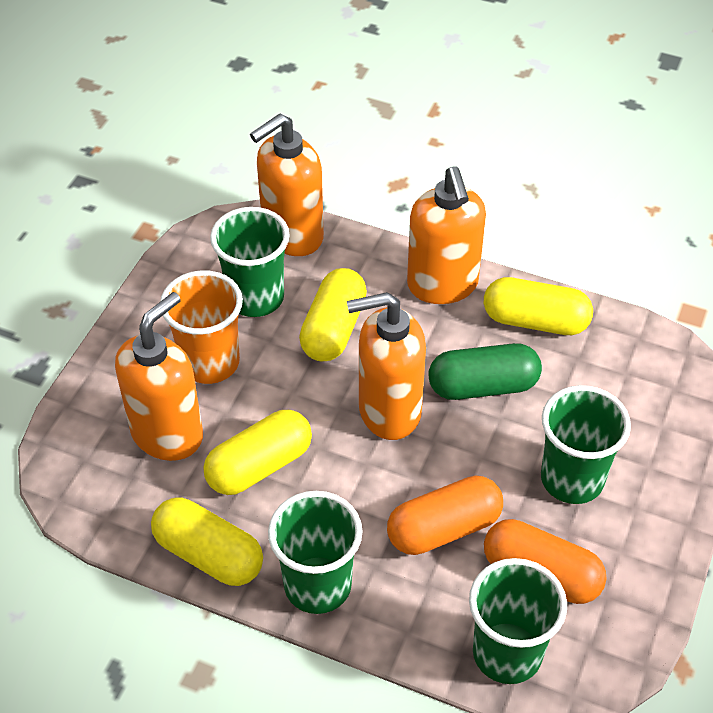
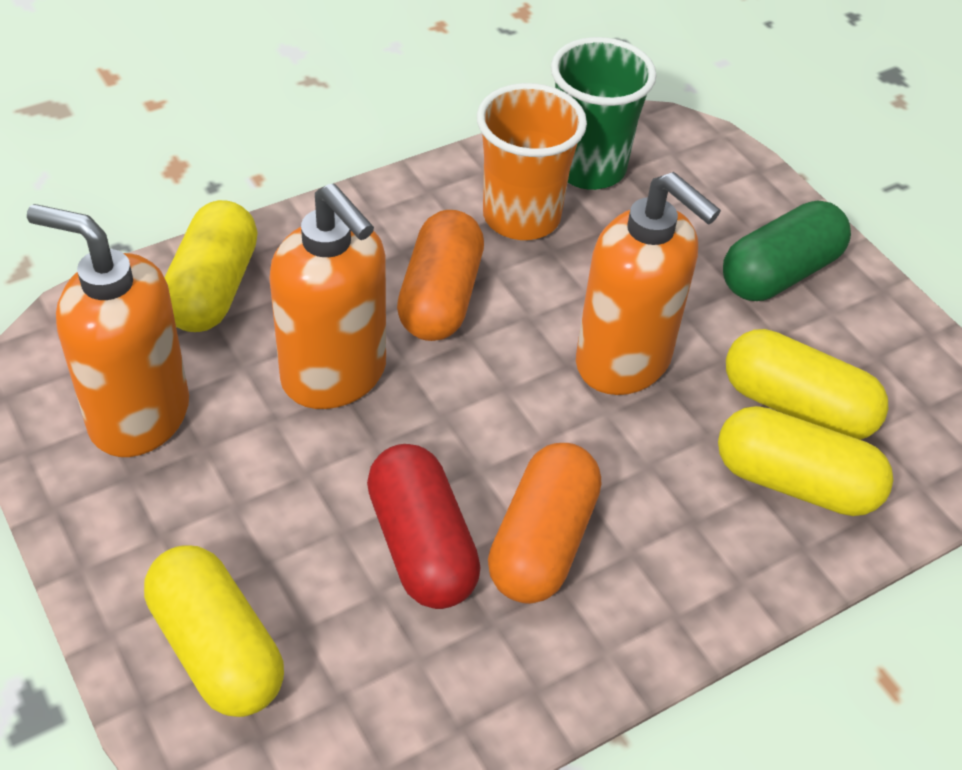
green cup: [210,207,290,317] [268,491,363,614] [469,558,567,684] [541,385,631,504] = 4 -> [551,37,657,190] = 1
orange soap dispenser: [115,292,203,461] [250,114,324,256] [347,292,426,440] [407,166,486,304] = 4 -> [27,204,189,457] [269,183,386,409] [576,172,721,395] = 3
red capsule: none = 0 -> [367,444,481,609] = 1

